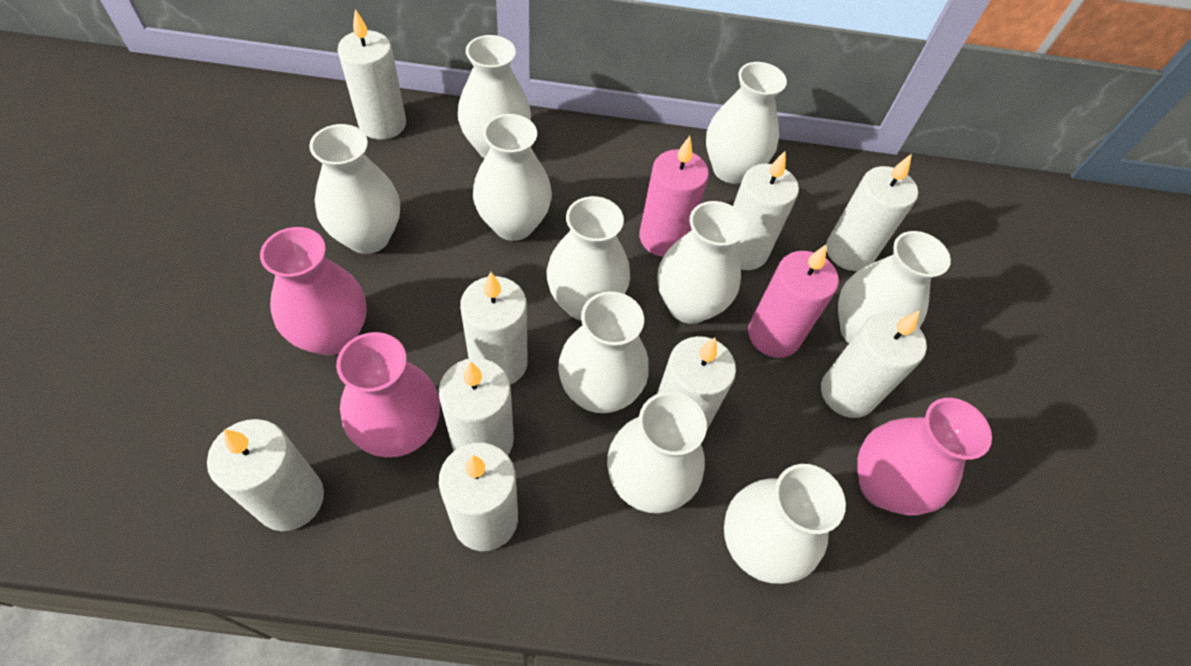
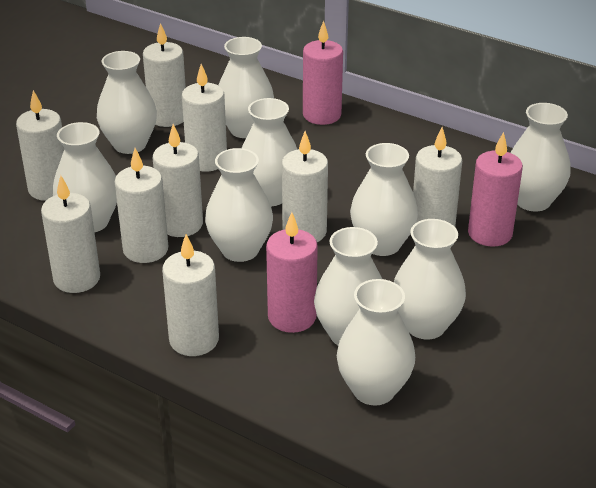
pink candle: [639,136,709,257] [748,244,839,358] = 2 -> [266,212,318,333] [303,21,343,125] [468,132,523,247] = 3
pink vase: [260,227,366,355] [336,332,440,457] [857,398,992,515] = 3 -> none = 0

